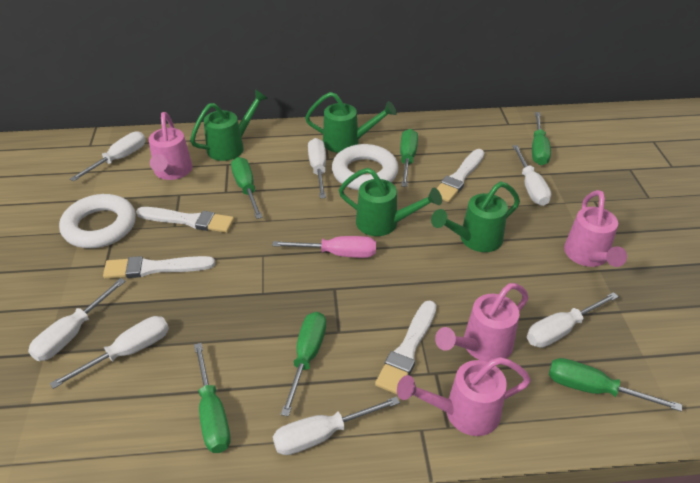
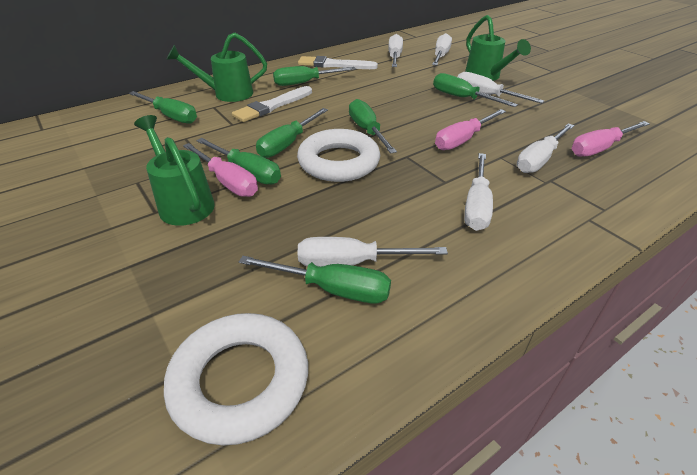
green screwdriver: [194,343,230,453] [231,157,262,219] [281,312,326,417] [400,129,418,187] [532,112,551,165] [549,358,682,412] = 6 -> [129,91,197,124] [196,138,281,185] [239,256,391,304] [256,108,328,158] [273,66,356,86] [349,99,397,154] [433,73,518,107] = 7
green watering can: [190,89,268,161] [305,92,397,153] [339,168,442,236] [431,182,520,252] = 4 -> [134,115,215,226] [167,33,267,102] [465,15,531,81] = 3
pink screwdriver: [272,236,376,258] = 1 -> [183,143,258,197] [435,109,506,150] [572,121,650,157] = 3
pink watering can: [149,112,193,180] [397,357,531,436] [435,283,529,362] [564,190,627,267] = 4 -> none = 0
white brush: [103,256,215,279] [136,207,234,233] [375,300,437,394] [436,149,485,202] = 4 -> [232,86,312,122] [298,56,378,69] = 2
white screwdriver: [28,278,125,361] [50,316,169,389] [70,131,146,182] [273,396,400,455] [308,138,326,198] [512,145,551,206] [527,292,619,348] = 7 -> [298,237,448,267] [388,34,403,67] [432,33,452,66] [457,72,544,103] [464,153,493,231] [517,123,574,173] = 6

